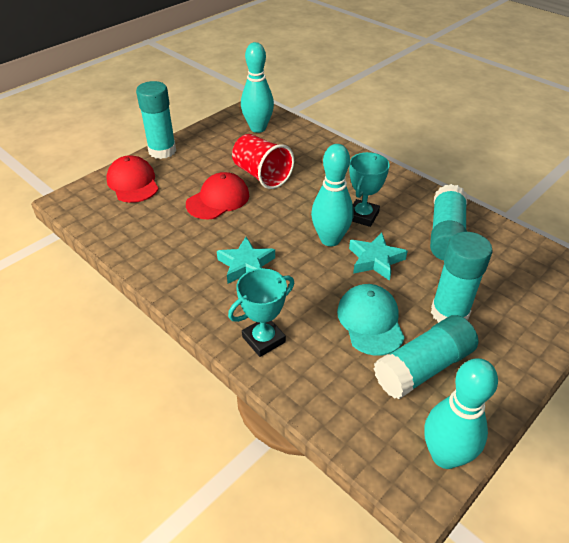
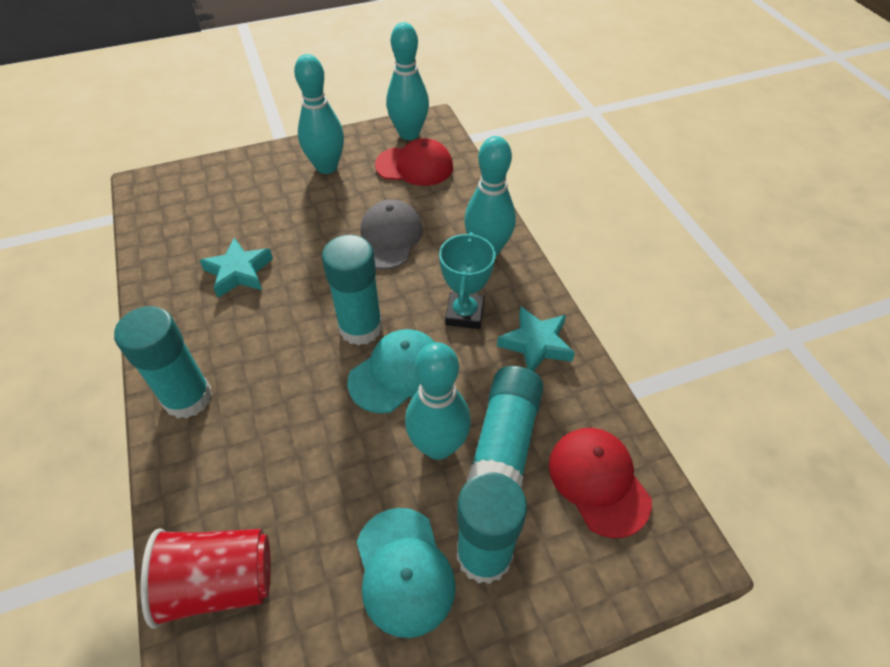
grey cap: none = 0 -> [360,199,423,270] = 1
turquoise bowling pin: [241,42,274,133] [311,144,354,246] [424,358,498,469] = 3 -> [294,54,344,174] [386,22,429,140] [405,342,471,460] [464,136,516,257] = 4
turquoise cap: [337,284,405,356] = 1 -> [347,329,435,413] [357,508,456,638] = 2
turquoise trophy: [228,268,294,357] [349,152,390,227] = 2 -> [439,232,495,329] = 1

